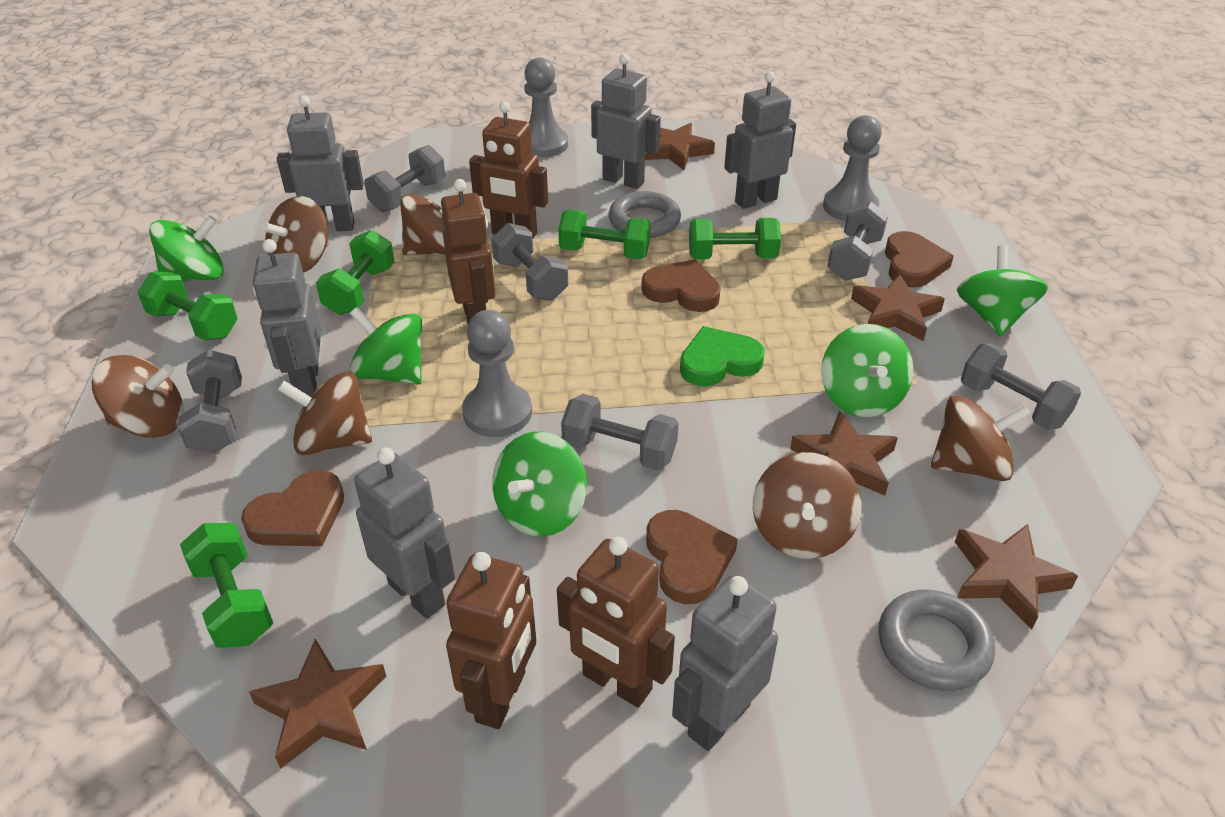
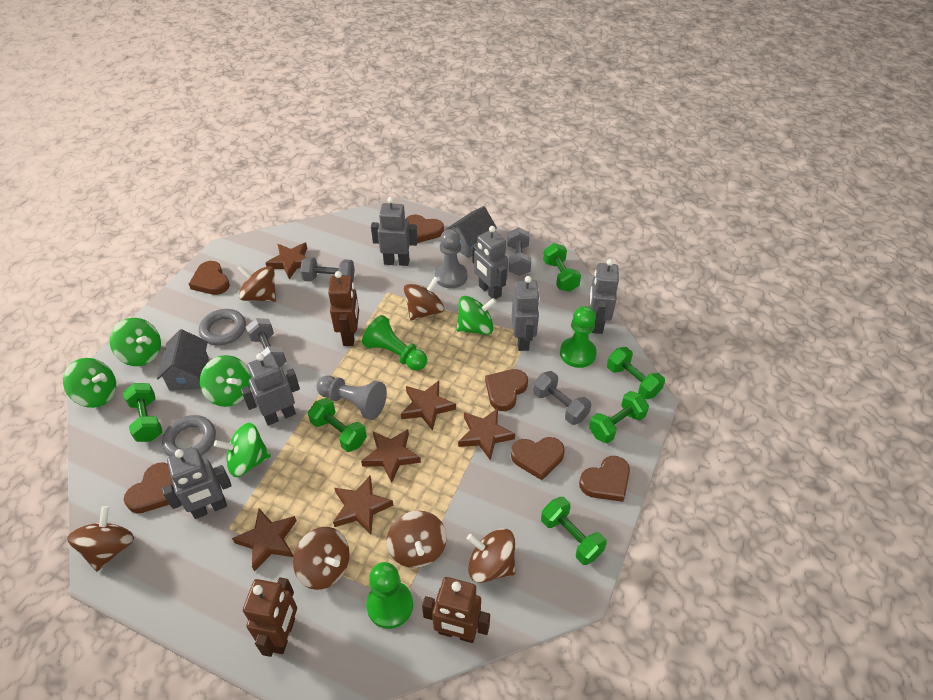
brown heart: [241,470,344,546] [642,259,721,312] [646,510,738,604] [885,231,954,288] = 4 -> [124,462,174,513] [189,261,230,295] [406,214,444,243] [485,369,528,411] [511,437,565,480] [579,456,630,502] = 6
brown robot: [441,179,496,324] [446,552,536,729] [469,101,548,238] [557,537,675,708] = 4 -> [243,577,297,657] [328,271,359,346] [422,577,490,643] = 3
brown star: [249,639,386,769] [645,123,715,170] [790,411,898,496] [851,274,945,341] [955,524,1078,630] = 5 -> [232,509,297,572] [266,243,308,280] [333,476,394,535] [361,429,421,483] [401,381,456,431] [458,408,515,461] = 6
green dumbbell: [138,271,238,340] [180,523,273,648] [316,230,395,315] [558,210,651,259] [689,218,781,259] = 5 -> [123,383,162,442] [308,398,367,452] [541,497,607,565] [543,243,581,292] [589,391,649,443] [607,347,665,399] = 6
green heart: [680,326,765,387] = 1 -> none = 0
green pawn: none = 0 -> [362,315,427,371] [366,562,413,629] [560,306,597,368] = 3
grey dumbbell: [178,350,242,454] [364,145,445,212] [491,223,568,301] [561,394,679,471] [827,202,888,281] [961,343,1081,430] = 6 -> [246,318,286,367] [300,257,355,282] [507,227,531,276] [533,371,591,425] = 4
grey house: none = 0 -> [157,329,209,391] [445,206,497,258] = 2
grey pawn: [462,310,532,437] [524,57,568,157] [823,115,882,221] = 3 -> [316,376,387,420] [435,229,467,289] = 2

